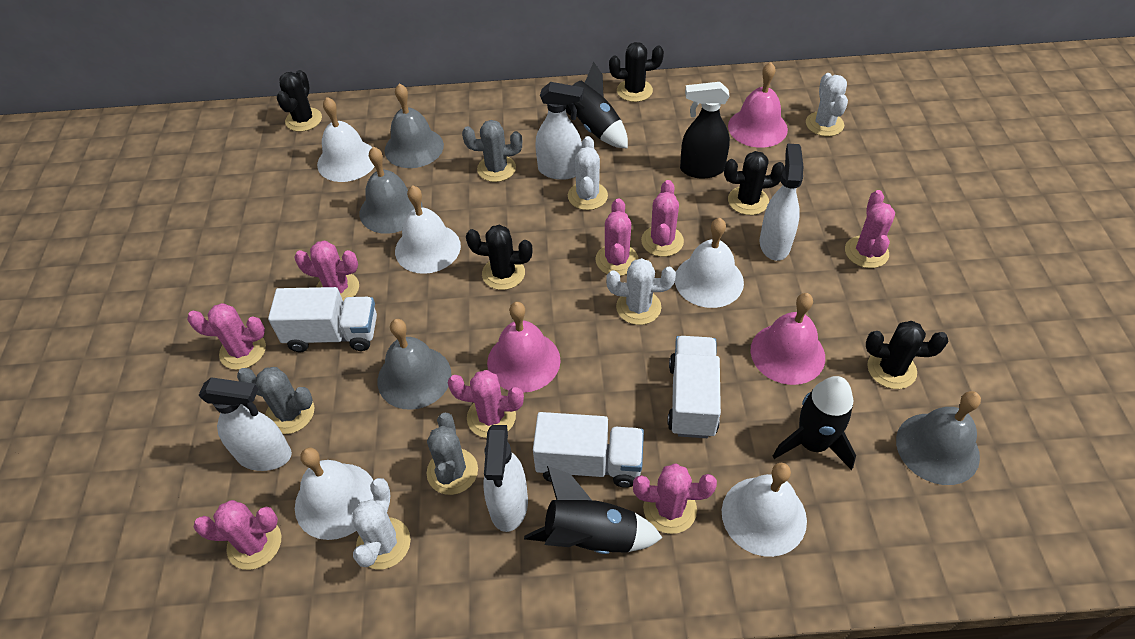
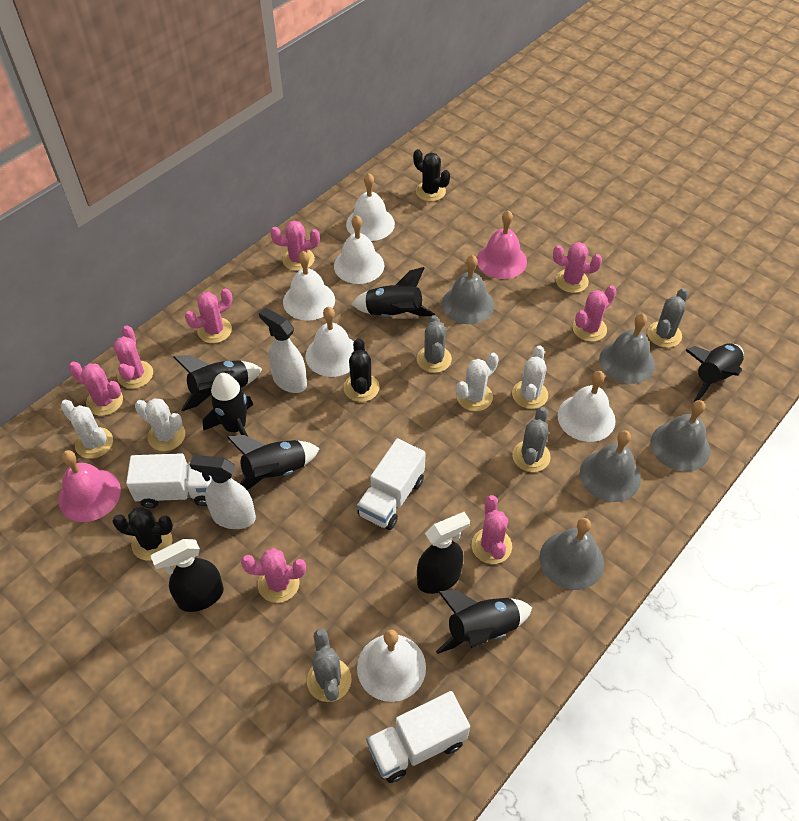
black cactus: [277,70,322,132] [466,225,533,290] [609,42,664,102] [724,151,785,215] [866,321,948,389] = 5 -> [112,506,173,561] [343,338,380,402] [413,149,450,201] = 3
black rocket: [524,466,662,554] [566,62,628,149] [773,376,856,470] = 3 -> [173,355,262,411] [203,373,253,436] [227,435,320,490] [352,267,435,317] [436,590,532,654] [685,343,744,402] = 6
black spray bottle: [680,82,730,179] = 1 -> [151,539,224,612] [417,512,470,594] = 2
grey bell: [360,147,423,234] [378,319,452,410] [384,84,444,168] [896,391,981,485] = 4 -> [442,255,494,324] [540,518,604,590] [580,430,641,502] [599,313,655,384] [651,400,710,472] = 5
grey cactus: [237,367,314,434] [427,413,478,495] [462,120,522,182] = 3 -> [307,629,352,702] [417,315,452,373] [512,407,551,472] [647,288,688,348] = 4
pink bell: [487,302,561,393] [728,62,788,148] [750,293,825,385] = 3 -> [58,450,121,522] [477,210,527,279] = 2
white bell: [295,448,374,540] [317,97,375,182] [395,185,461,274] [675,218,744,308] [722,463,807,557] = 5 -> [283,251,335,321] [306,307,354,377] [334,215,384,284] [346,173,395,241] [357,630,426,702] [558,371,616,442] = 6
white spray bottle: [199,377,292,471] [483,425,528,532] [535,82,584,180] [760,143,803,261] = 4 -> [189,455,256,529] [259,308,307,393] = 2

